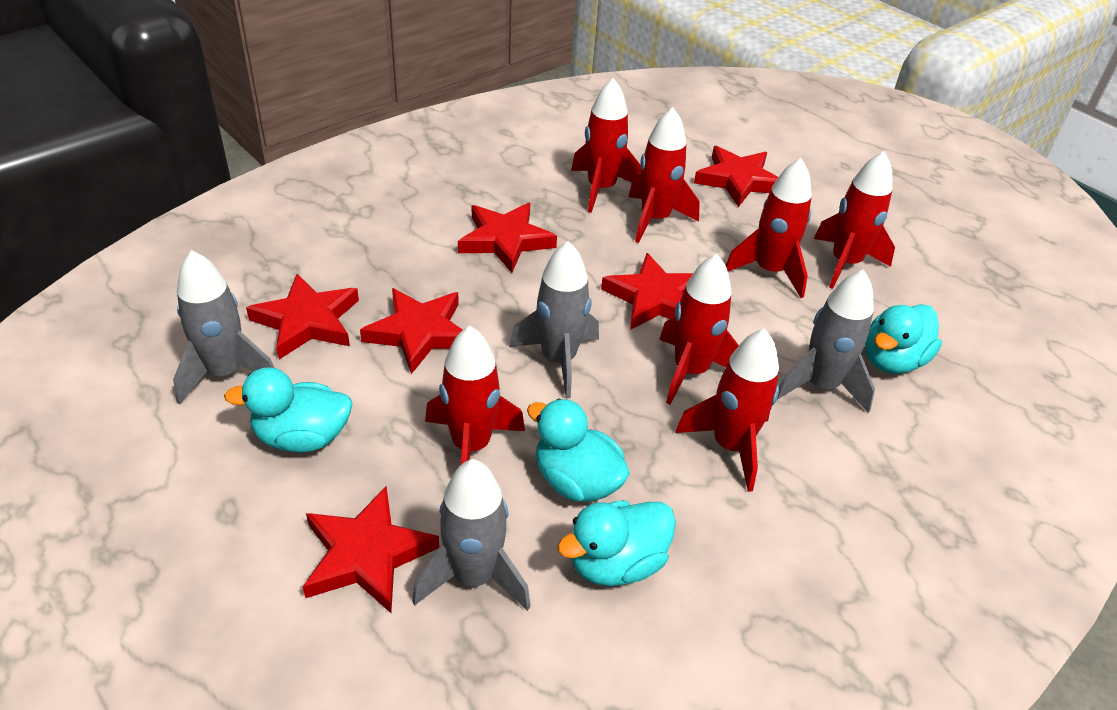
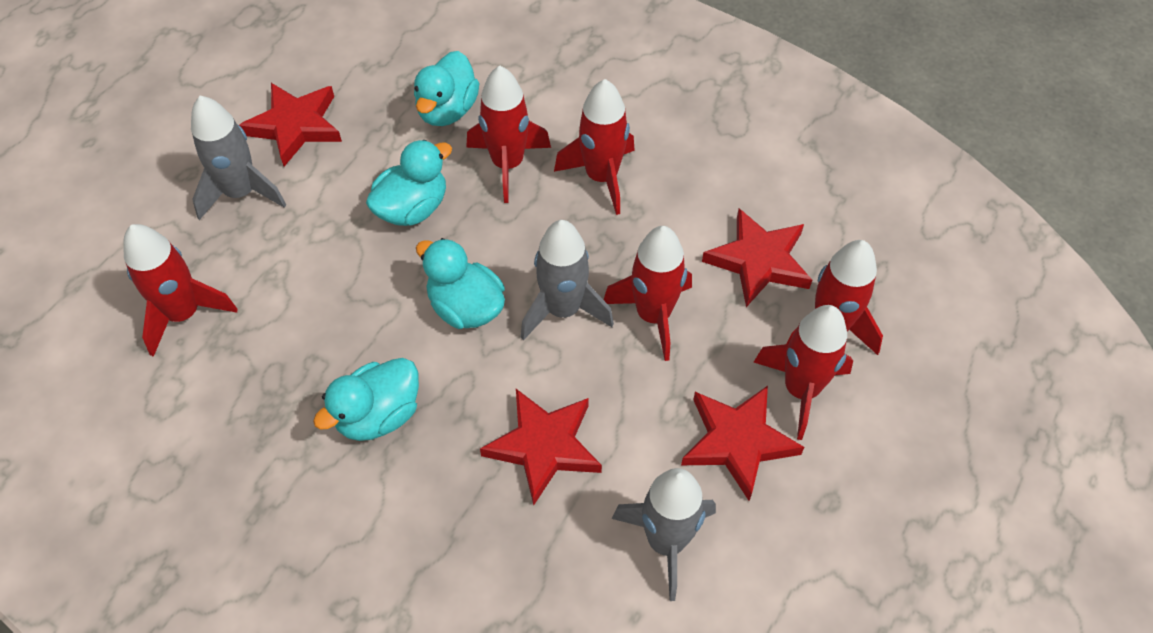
grey rocket: [173,250,274,404] [412,459,531,611] [509,241,599,398] [777,269,875,413] = 4 -> [191,96,286,220] [520,220,614,341] [612,468,716,601] = 3
red rocket: [425,326,525,464] [571,78,641,213] [629,107,700,243] [659,254,739,405] [675,328,779,492] [726,158,812,298] [814,151,895,289] = 7 -> [123,224,237,357] [466,65,551,203] [554,79,635,215] [604,226,692,361] [754,305,853,440] [786,240,883,355] = 6
red star: [246,274,359,359] [303,486,439,613] [360,288,463,374] [458,203,557,273] [601,253,693,330] [694,146,778,207] = 6 -> [239,83,342,167] [480,389,602,505] [681,386,804,501] [702,209,812,307] = 4

